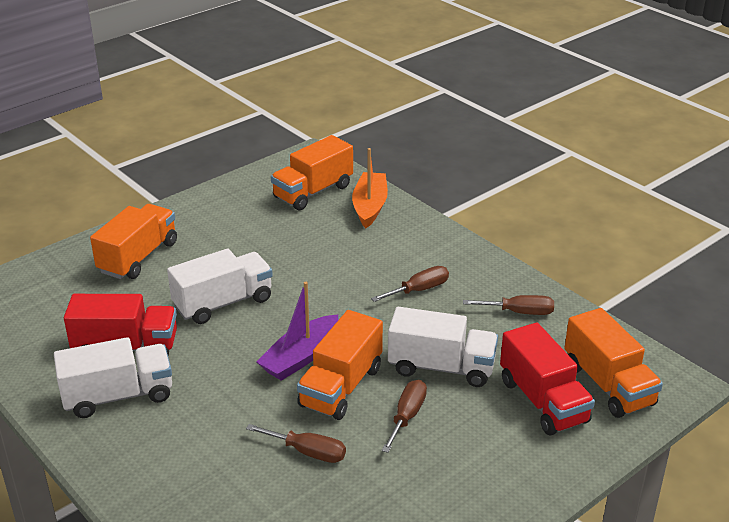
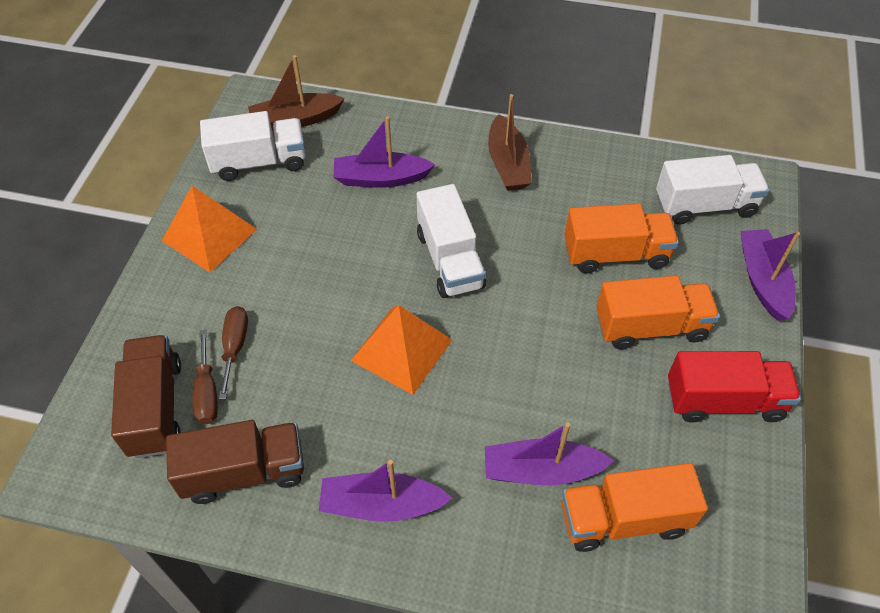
brown boat: none = 0 -> [248,55,345,130] [488,94,532,191] = 2
brown screwdriver: [246,424,346,463] [371,266,449,302] [382,380,427,453] [463,295,554,315] = 4 -> [192,330,218,424] [219,306,248,399] = 2
brown truck: none = 0 -> [111,335,181,458] [166,420,304,504] = 2
orange boat: [352,148,388,228] = 1 -> none = 0
orange pyramid: none = 0 -> [162,186,257,272] [351,305,452,395] = 2
orange truck: [90,204,177,279] [271,135,353,210] [297,310,383,420] [564,308,663,418] = 4 -> [562,463,708,552] [564,204,679,273] [596,276,720,349] = 3
purple boat: [256,282,338,381] = 1 -> [319,460,452,522] [334,116,435,188] [485,422,614,485] [740,229,800,321] = 4
red truck: [64,294,177,355] [500,322,595,435] = 2 -> [668,351,801,423] = 1

